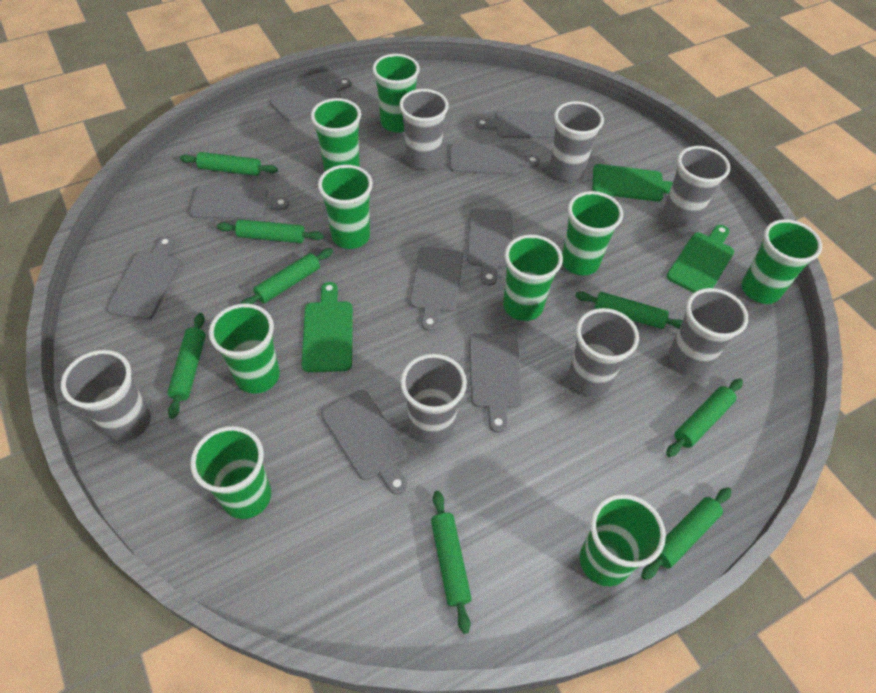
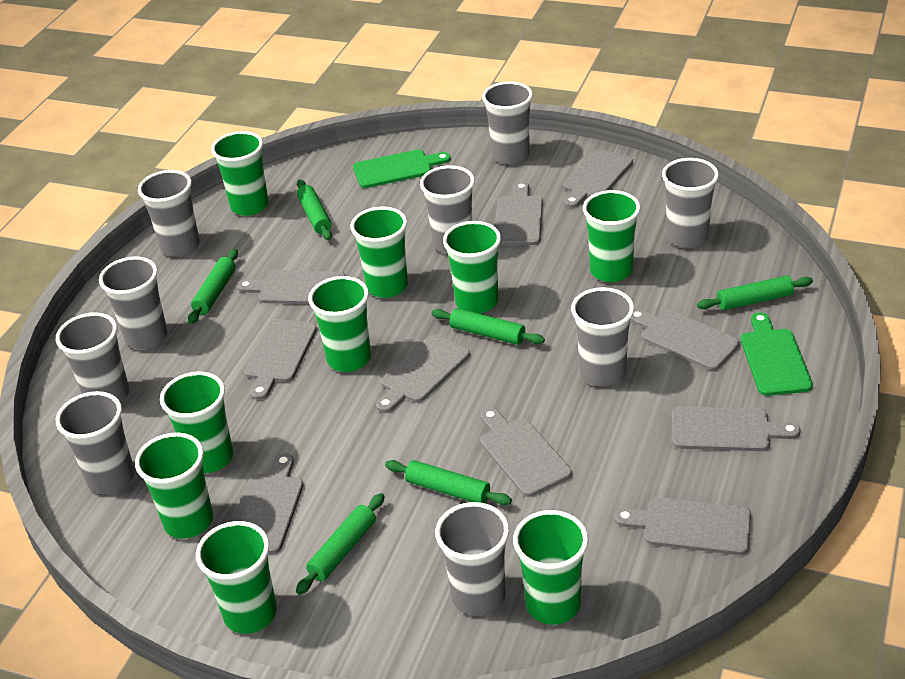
green cutting board: [302,282,353,372] [592,164,673,202] [667,225,734,293] = 3 -> [353,149,451,188] [741,312,813,396] = 2
green rolling pin: [167,313,206,419] [180,152,278,176] [217,219,324,243] [240,248,333,304] [431,491,472,634] [575,291,683,329] [641,487,732,580] [666,378,743,457] = 8 -> [188,249,238,324] [296,493,385,595] [297,179,332,240] [385,460,512,505] [432,308,545,345] [697,276,813,310] = 6
grey cup: [61,350,151,442] [399,89,449,169] [400,354,467,444] [549,101,604,181] [568,308,639,397] [663,146,730,227] [669,288,748,376] = 7 -> [56,312,129,403] [56,391,135,494] [99,256,168,349] [138,170,200,257] [420,165,475,254] [435,502,509,616] [482,81,533,165] [571,287,635,386] [662,158,719,248] = 9
grey cutting board: [107,236,180,320] [189,185,289,220] [270,78,351,121] [321,390,407,495] [410,247,463,331] [450,143,540,175] [467,209,512,286] [469,334,522,433] [475,111,556,138] = 9 -> [232,453,304,554] [237,270,345,304] [244,319,317,400] [376,334,470,413] [480,408,572,497] [495,182,543,245] [563,149,633,208] [614,497,751,555] [630,309,740,370] [672,406,800,451] = 10

